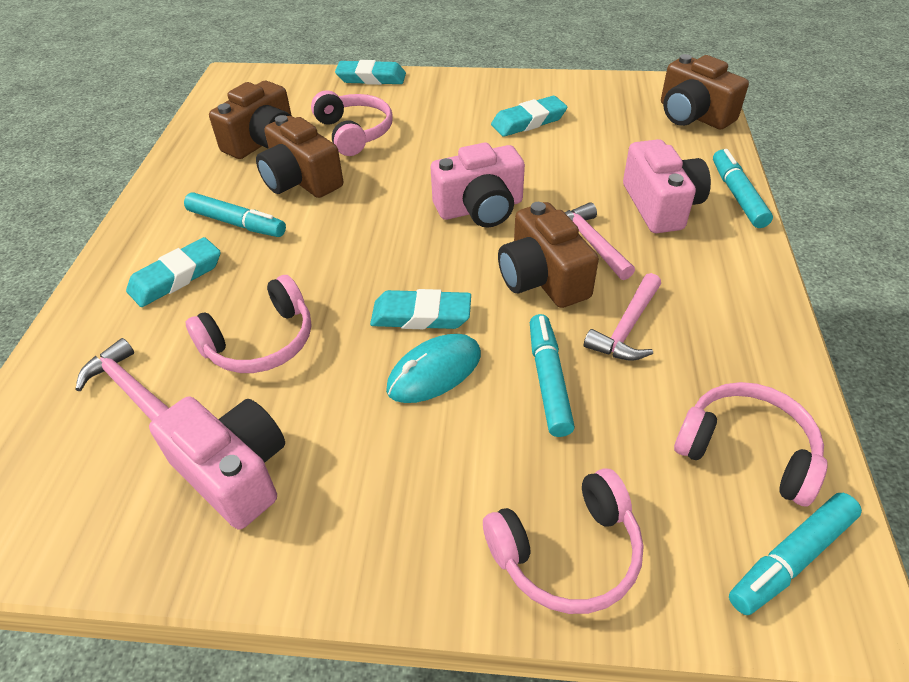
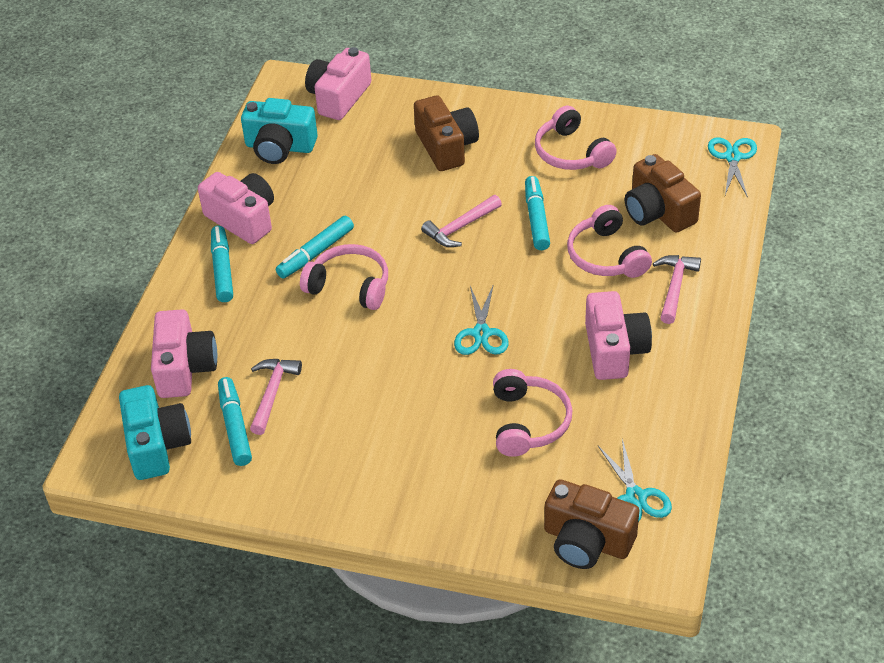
brown camera: [209,81,292,159] [256,115,343,198] [498,202,599,308] [661,54,749,130] = 4 -> [414,96,479,171] [544,479,639,569] [625,154,701,233] = 3
pink camera: [149,396,285,530] [431,142,525,228] [623,139,711,233] = 3 -> [151,309,217,398] [198,172,274,244] [305,47,371,120] [585,291,652,380] = 4
turquoise camera: none = 0 -> [119,385,191,480] [241,98,318,164] = 2
turquoise eraser: [126,237,221,307] [335,60,406,85] [370,289,471,329] [491,96,568,137] = 4 -> none = 0
turquoise mouse: [386,334,481,403] = 1 -> none = 0
turquoise scissors: none = 0 -> [454,284,509,355] [598,439,672,522] [708,137,757,198] = 3

